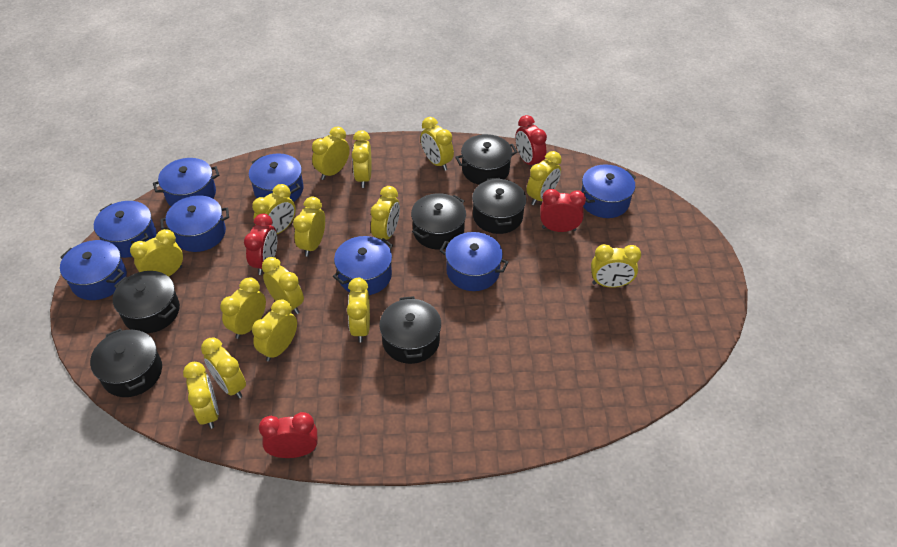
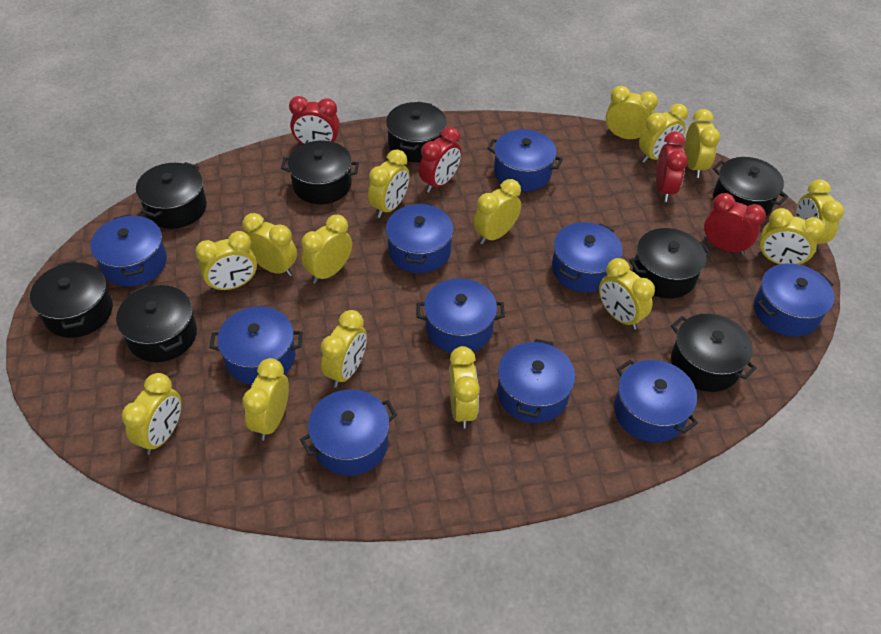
black pot: [90,329,162,397] [113,271,180,333] [380,296,441,364] [411,193,466,249] [456,134,517,185] [472,178,526,234] = 6 -> [30,260,113,338] [116,285,197,362] [136,162,207,229] [281,141,359,204] [386,102,447,162] [629,228,711,298] [671,314,757,392] [713,157,788,216] = 8
blue pot: [60,240,127,300] [94,201,157,258] [153,158,219,206] [160,195,229,252] [249,153,303,202] [333,236,393,295] [440,232,509,291] [581,164,636,218] = 8 -> [90,214,167,287] [209,307,303,385] [300,390,397,476] [386,203,454,273] [416,278,505,353] [487,129,563,192] [497,339,575,423] [552,222,623,293] [614,360,698,442] [754,263,834,337] = 10

